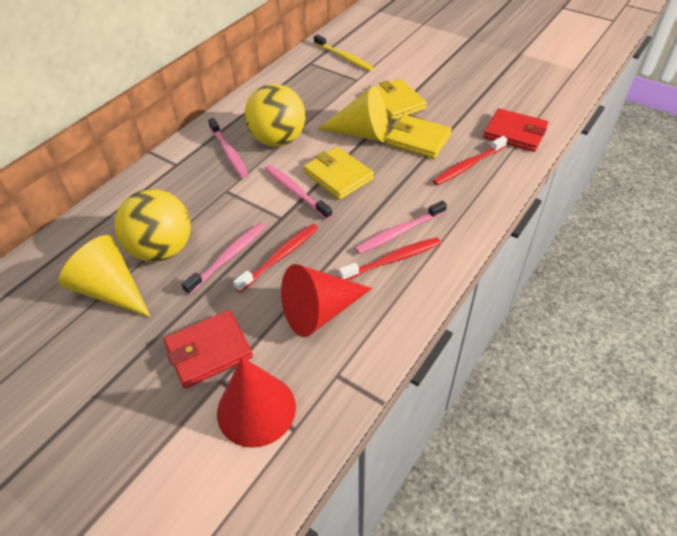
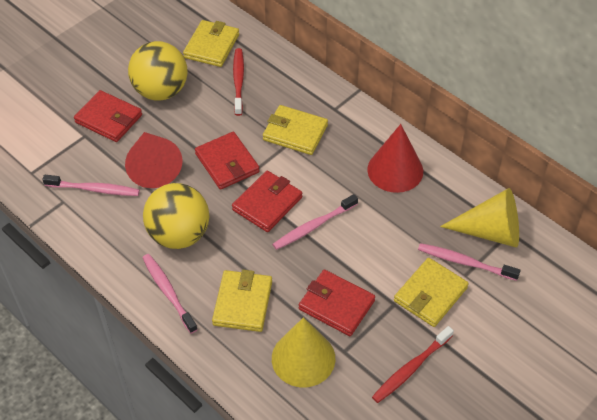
red toothbrush: [233,224,318,293] [339,238,441,280] [433,136,508,185] = 3 -> [233,48,244,116] [372,326,454,403] = 2
red wallet: [163,310,253,388] [483,108,548,152] = 2 -> [74,90,142,142] [195,132,260,190] [232,171,302,232] [299,270,375,336] = 4
yellow toothbrush: [314,34,374,71] = 1 -> none = 0
yellow wallet: [303,147,374,200] [367,79,427,121] [386,115,452,159] = 3 -> [183,20,239,67] [212,270,272,332] [263,105,328,155] [394,258,469,327] = 4

